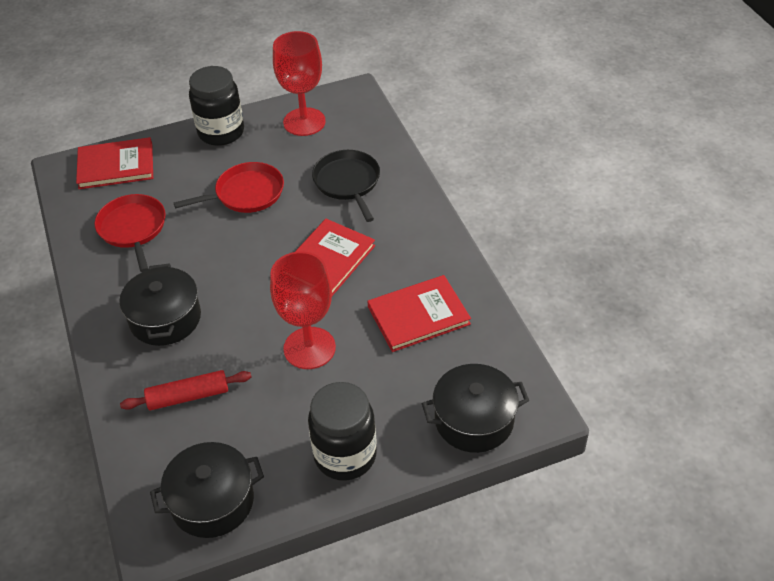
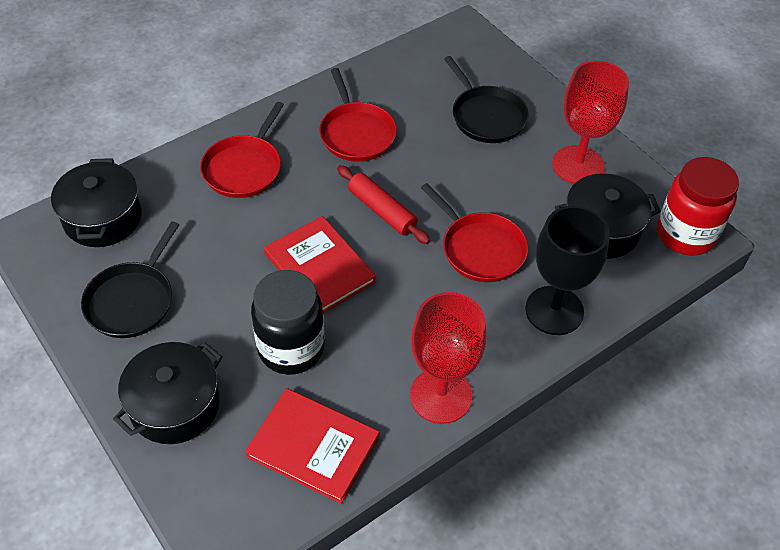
black goblet: none = 0 -> [525,206,610,335] = 1
black jar: [189,66,244,146] [308,382,377,481] = 2 -> [251,270,325,375] = 1
black pan: [312,150,380,222] = 1 -> [81,221,179,338] [444,56,529,143] = 2
red book: [76,137,153,189] [295,219,375,296] [367,275,471,352] = 3 -> [245,388,379,504] [264,216,376,313] = 2
red jar: none = 0 -> [657,157,739,256] = 1
red pan: [94,194,166,272] [174,162,284,213] = 2 -> [200,102,284,198] [319,68,397,162] [421,183,528,282] = 3

